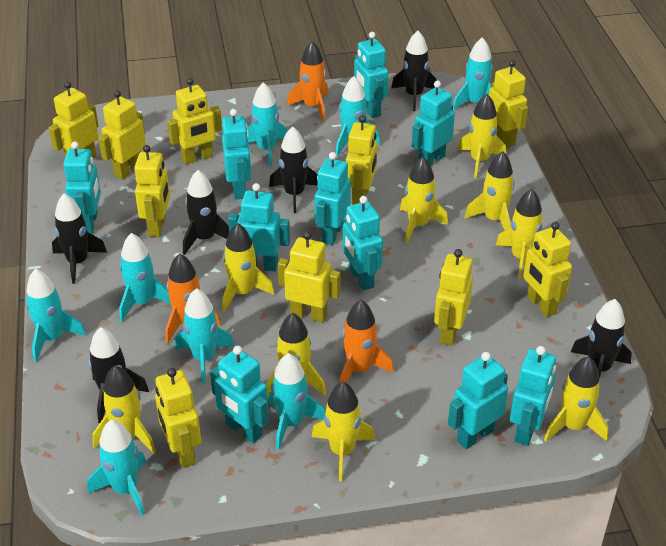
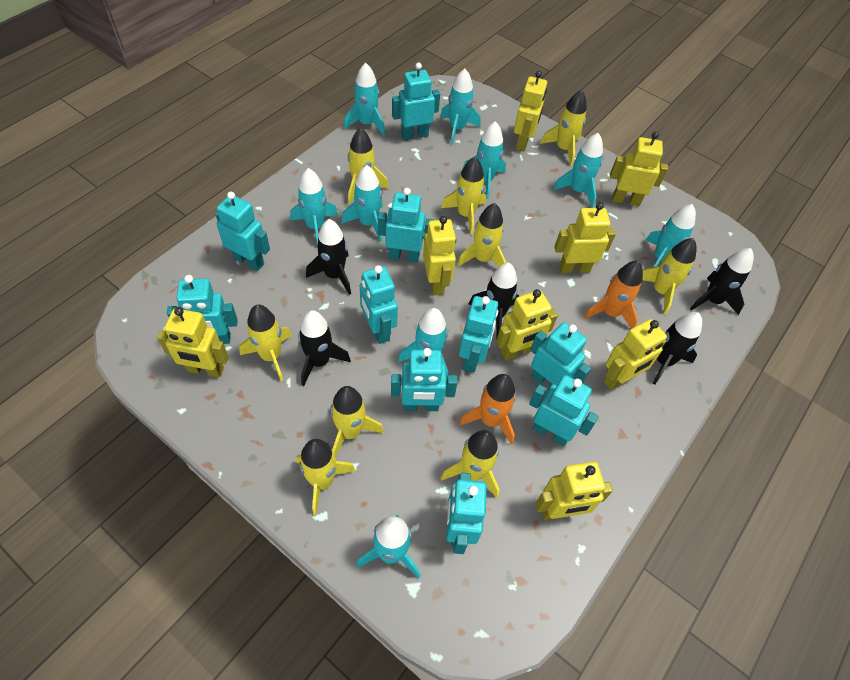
black rocket: [52,193,107,284] [88,327,149,423] [183,170,229,255] [269,126,318,213] [391,31,436,111] [571,299,632,379] = 6 -> [298,310,351,386] [306,219,351,295] [468,263,519,337] [653,312,702,384] [690,248,754,315] = 5
orange rocket: [165,253,221,343] [287,41,328,121] [340,300,394,383] = 3 -> [459,374,516,445] [584,261,643,329] = 2
turquoise rocket: [26,269,86,362] [87,420,147,516] [119,233,171,322] [175,288,234,384] [247,82,287,166] [269,353,325,450] [336,76,380,156] [453,37,492,110] = 8 -> [290,168,338,247] [341,165,383,242] [344,63,385,136] [356,515,420,579] [398,308,448,381] [440,69,480,145] [462,121,506,199] [553,133,603,208] [646,204,696,267] = 9
yellow robot: [49,81,99,158] [98,90,146,180] [134,145,170,237] [155,368,201,468] [167,78,222,165] [278,231,340,323] [346,115,377,205] [434,249,473,346] [489,60,528,148] [523,222,572,317] = 10 -> [157,307,229,377] [423,216,456,295] [496,289,558,360] [514,71,547,151] [536,462,613,520] [554,202,616,273] [603,319,667,390] [610,132,668,206] = 8

